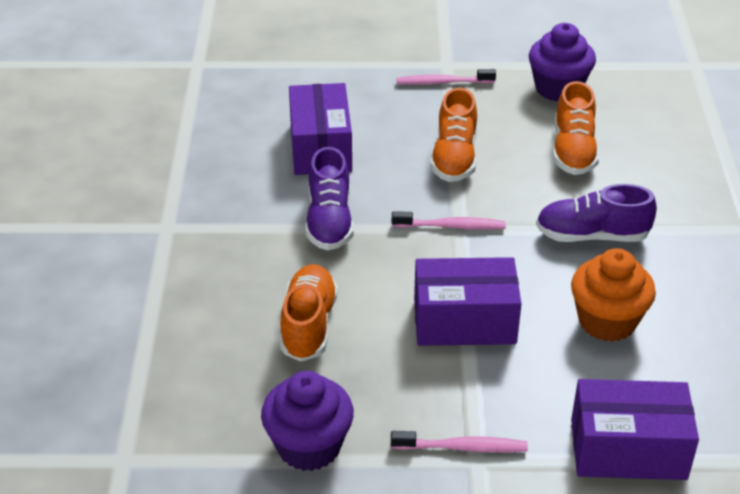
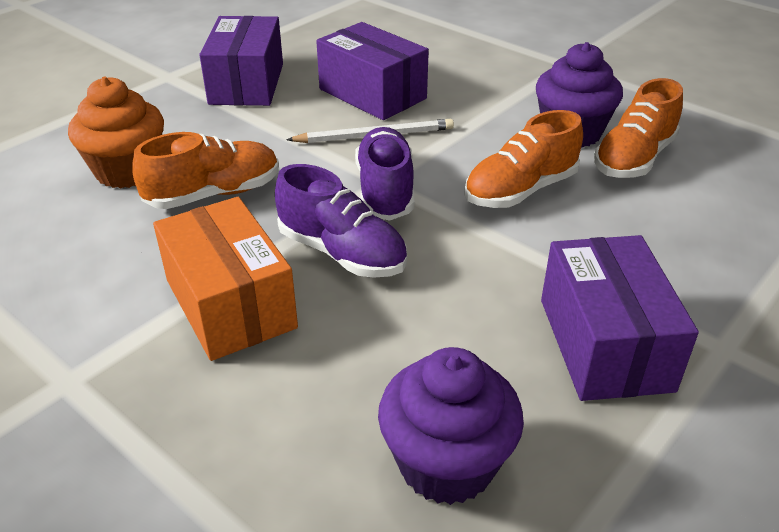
orange box: none = 0 -> [153,197,298,361] = 1
pink toothbrush: [391,431,528,453] [392,211,506,230] [397,69,496,85] = 3 -> none = 0
white pencil: none = 0 -> [286,119,454,143] = 1

